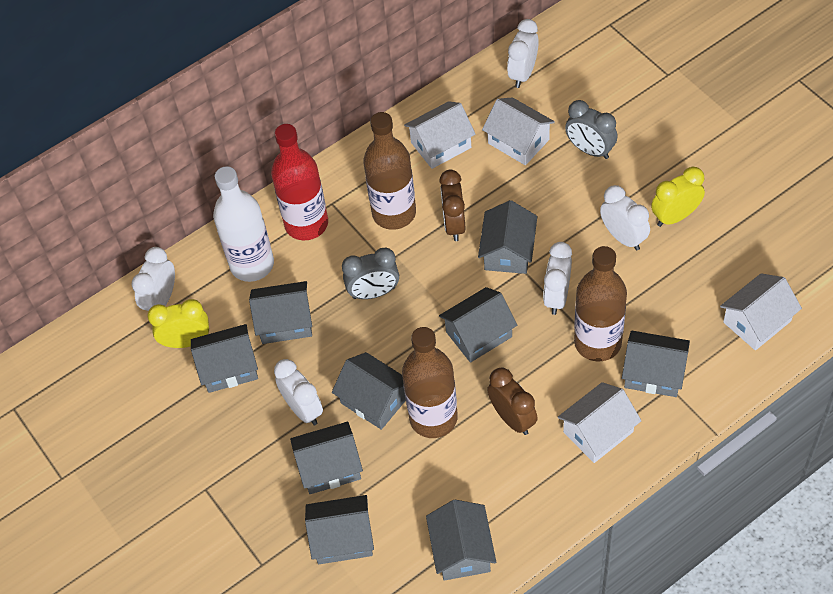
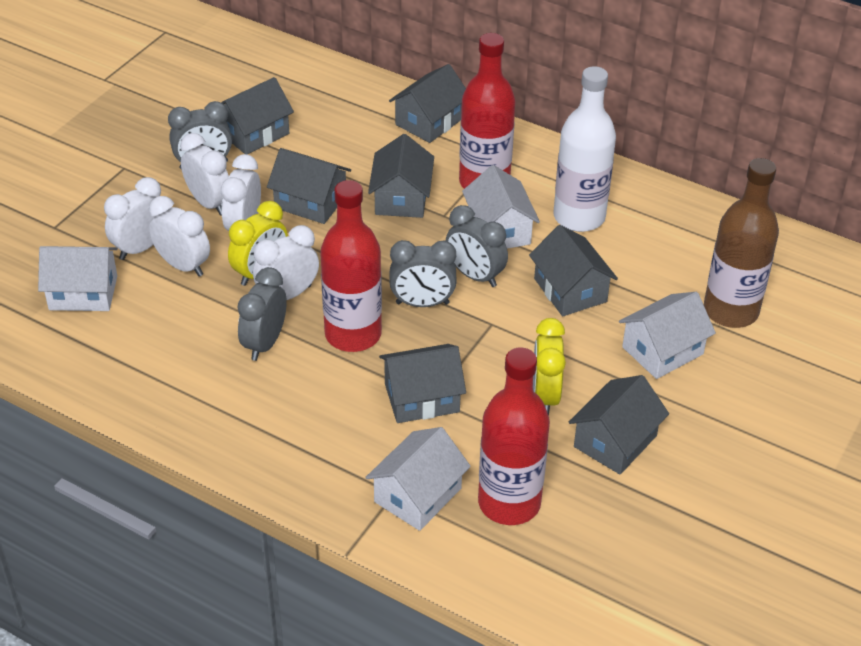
brown bottle: [363,112,416,230] [402,327,458,438] [574,246,627,362] = 3 -> [704,158,779,328] = 1
brown clock: [439,170,466,241] [487,368,538,435] = 2 -> none = 0
grey clock: [342,248,399,299] [565,100,618,159] = 2 -> [168,101,232,169] [237,267,287,361] [389,240,457,307] [446,205,508,287] = 4
grey house: [191,324,258,393] [249,281,312,344] [290,422,363,494] [305,495,374,564] [332,352,406,430] [426,500,496,581] [439,287,518,363] [478,200,537,274] [622,331,690,397] = 9 -> [221,77,294,154] [267,148,351,224] [368,134,434,218] [379,344,466,423] [389,64,466,143] [529,225,618,316] [569,375,669,474] = 7
red bottle: [271,124,328,240] = 1 -> [320,180,382,352] [459,33,516,189] [478,347,550,525] = 3

